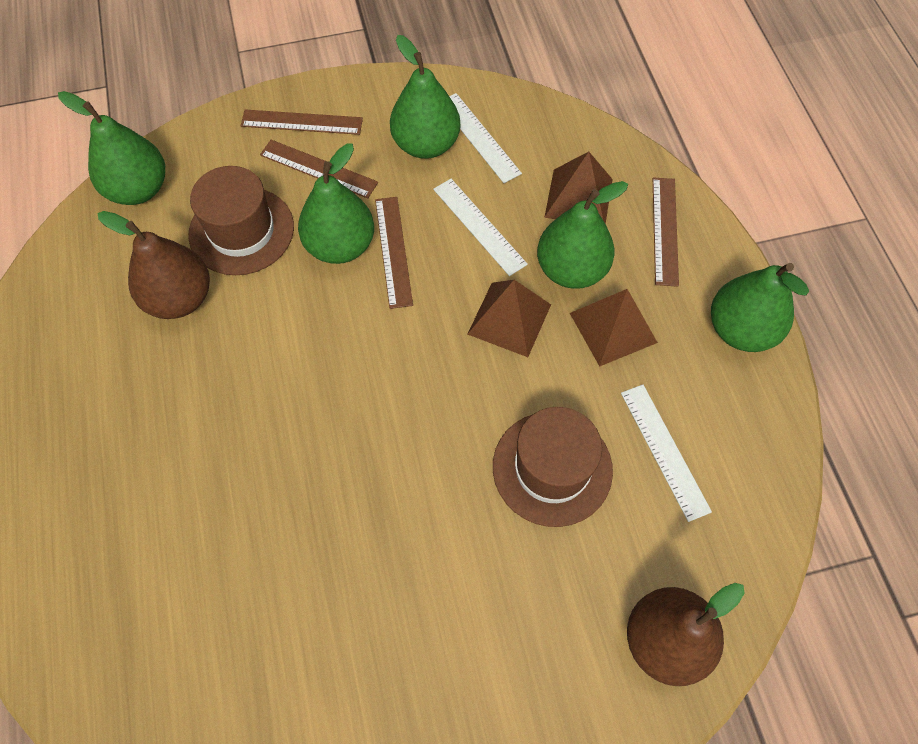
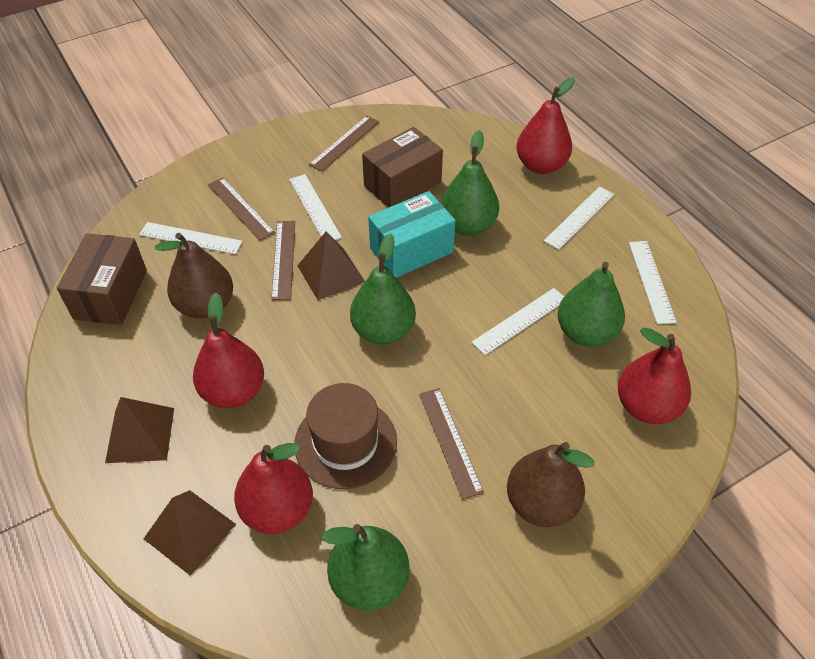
brown box: none = 0 -> [57,233,147,325] [362,127,443,208] = 2
brown hat: [188,166,294,275] [493,407,613,527] = 2 -> [294,383,397,489] = 1
green pear: [58,91,165,205] [298,144,374,264] [390,35,461,159] [537,181,628,289] [711,263,809,352] = 5 -> [321,524,409,611] [350,233,416,345] [441,130,499,236] [557,262,625,347] = 4
red pear: none = 0 -> [193,293,264,408] [234,443,313,534] [517,78,575,174] [618,328,691,424] = 4
turquoise box: none = 0 -> [368,191,455,278] = 1
white ruler: [433,179,528,276] [449,93,522,183] [621,385,712,522] = 3 -> [139,222,243,254] [289,174,342,240] [471,288,564,355] [544,187,614,250] [629,241,677,324] = 5

